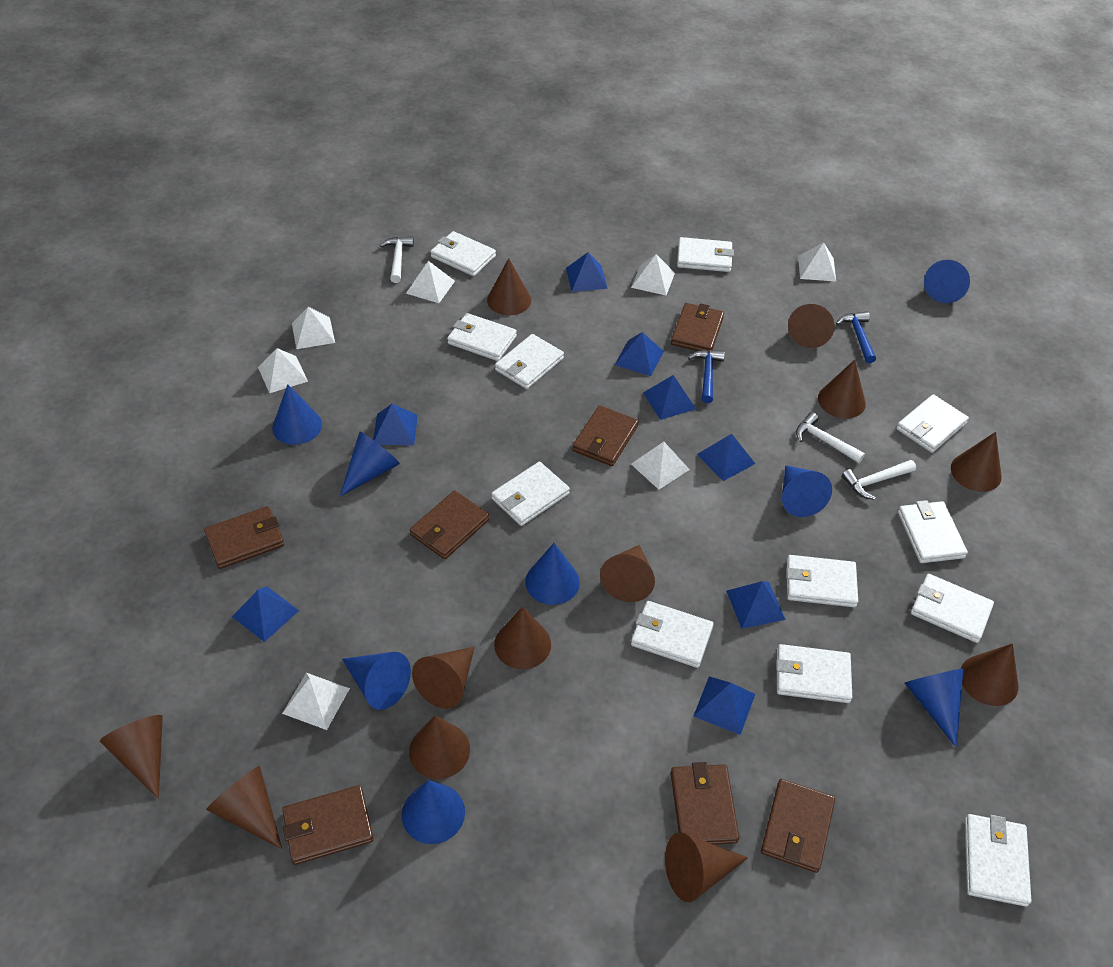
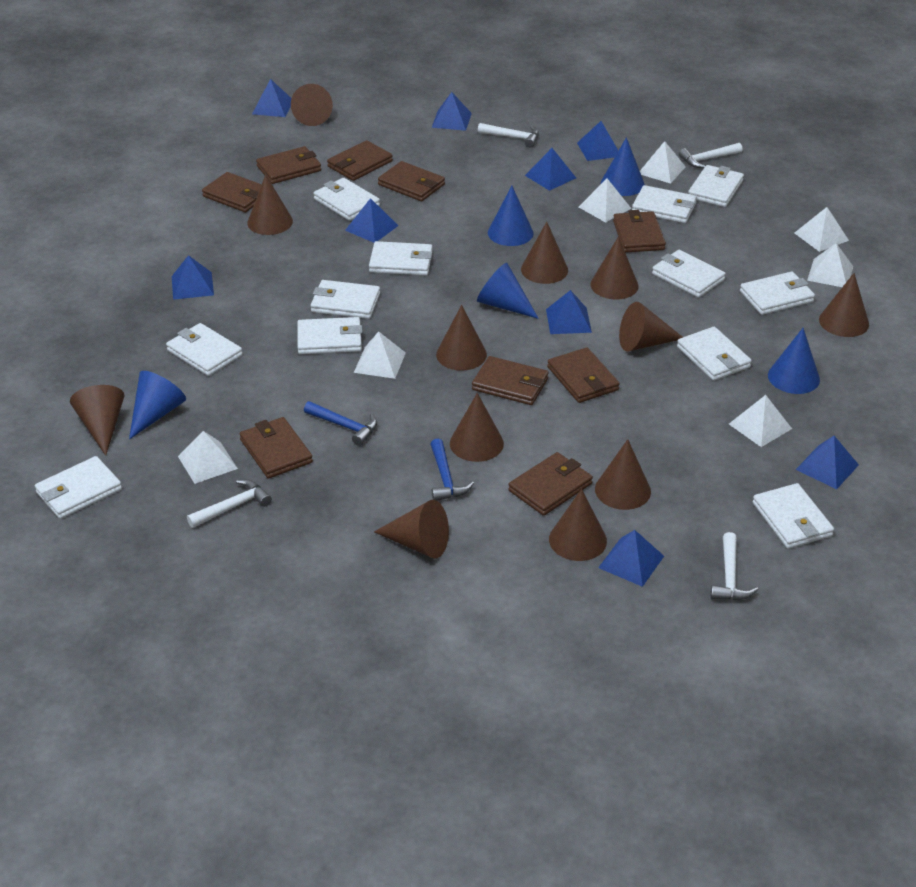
blue cone: [272,384,322,445] [340,432,400,496] [342,652,411,710] [402,780,465,844] [525,543,580,605] [782,465,832,517] [905,668,964,748] [924,260,970,303] = 8 -> [129,371,186,439] [477,263,539,319] [488,186,534,246] [601,137,645,196] [768,328,820,394] = 5
blue pyramid: [232,586,299,642] [373,404,418,446] [566,252,608,292] [615,332,664,376] [643,375,696,420] [693,677,755,735] [697,433,755,481] [726,581,786,629] = 8 -> [172,255,214,300] [252,79,291,117] [345,198,398,243] [432,92,472,131] [525,148,576,191] [546,290,592,334] [577,121,618,161] [598,530,664,587] [795,436,859,489] = 9
brown wallet: [204,506,284,569] [282,785,374,865] [410,491,489,559] [572,405,639,466] [671,303,724,352] [671,762,739,845] [761,779,835,873] = 7 -> [202,172,262,212] [240,417,313,479] [256,146,321,184] [327,140,393,181] [378,161,445,201] [472,356,549,405] [508,452,593,516] [547,347,620,403] [613,210,666,253] = 9
white hammer: [380,237,414,283] [796,412,865,463] [842,460,916,500] = 3 -> [187,479,272,528] [478,123,539,148] [679,143,742,168] [710,532,758,600] = 4

